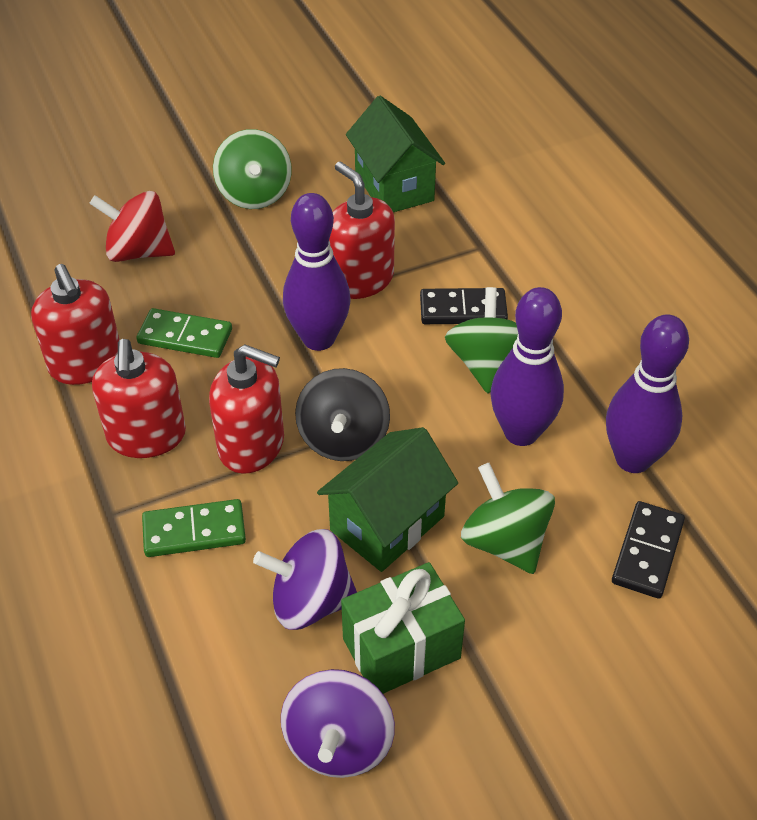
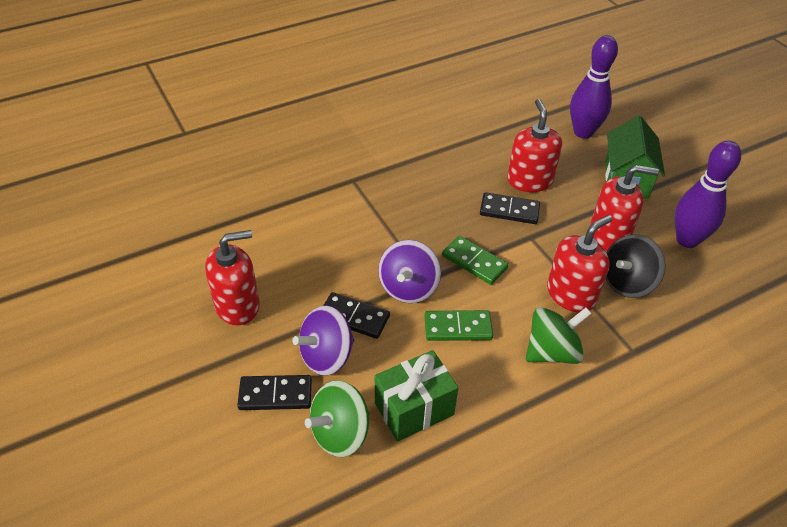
black domino: [420,288,508,324] [612,501,685,599] = 2 -> [237,375,312,410] [323,292,390,339] [480,192,540,224] = 3
green house: [317,427,458,572] [346,96,445,212] = 2 -> [605,115,665,199] = 1
green spinning top: [213,129,292,209] [445,287,518,393] [461,463,555,574] = 3 -> [305,380,370,457] [526,307,592,364] = 2
purple bowling pin: [283,193,350,351] [490,287,564,446] [606,314,689,473] = 3 -> [570,35,618,139] [675,141,741,248] = 2
red spinning top: [89,191,175,262] = 1 -> none = 0

